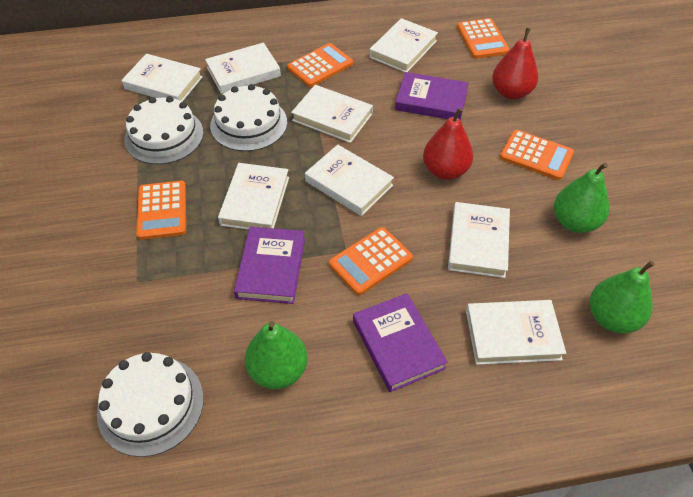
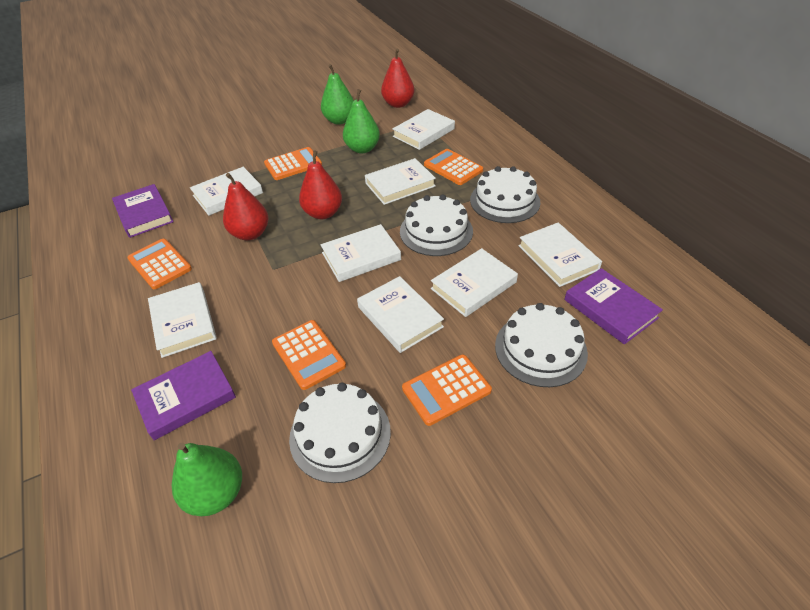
red pear: [423,108,473,180] [492,28,538,100] = 2 -> [223,173,268,240] [299,150,342,219] [381,48,414,108] = 3
white cake: [97,352,204,457] [124,96,203,164] [210,84,287,151] = 3 -> [289,383,391,483] [400,194,473,256] [470,166,540,223] [495,303,588,387] = 4

